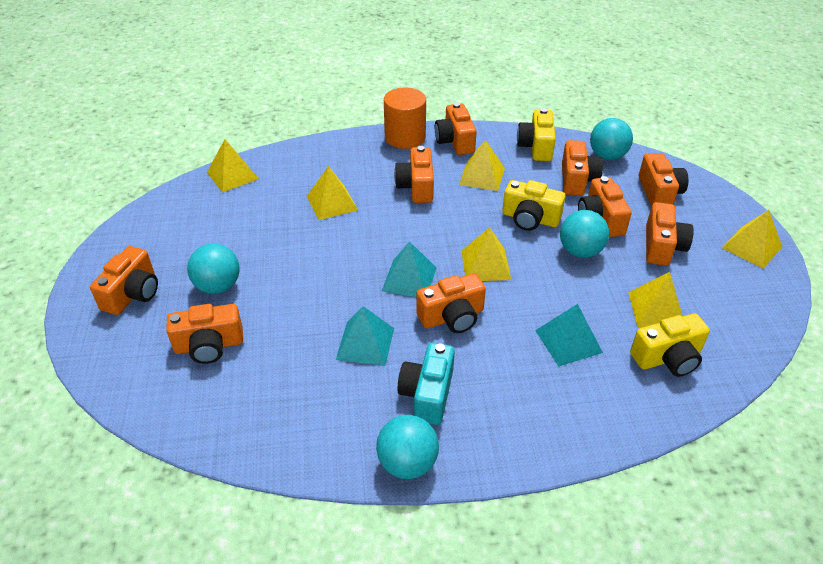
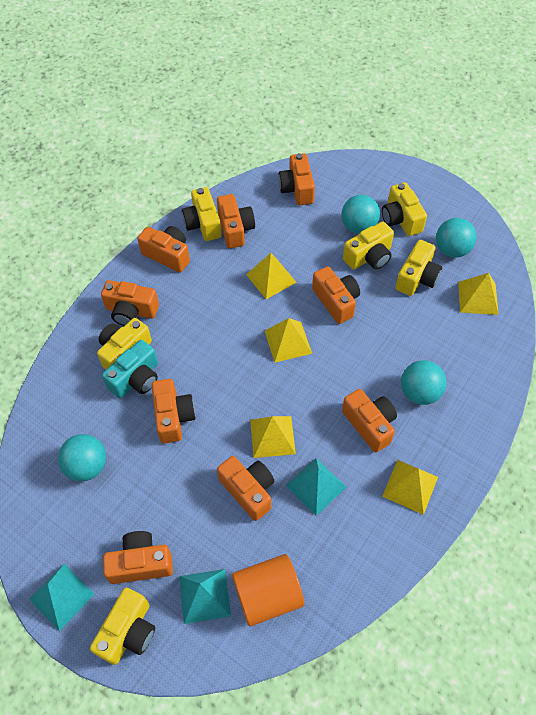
yellow camera: [502,180,566,231] [517,108,556,161] [630,313,710,377] = 3 -> [90,588,155,665] [97,318,152,369] [182,187,222,241] [343,222,394,270] [382,182,427,236] [395,240,442,296] = 6
yellow pyramid: [207,139,259,193] [307,166,358,220] [459,140,505,191] [461,227,511,281] [628,272,683,327] [722,210,782,268] = 6 -> [246,253,297,299] [250,416,296,458] [265,318,312,363] [382,460,438,515] [458,273,499,315] = 5

